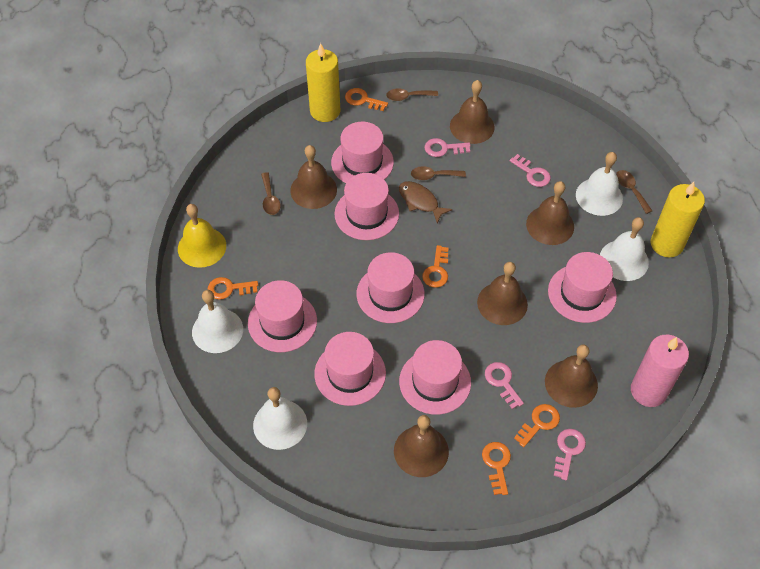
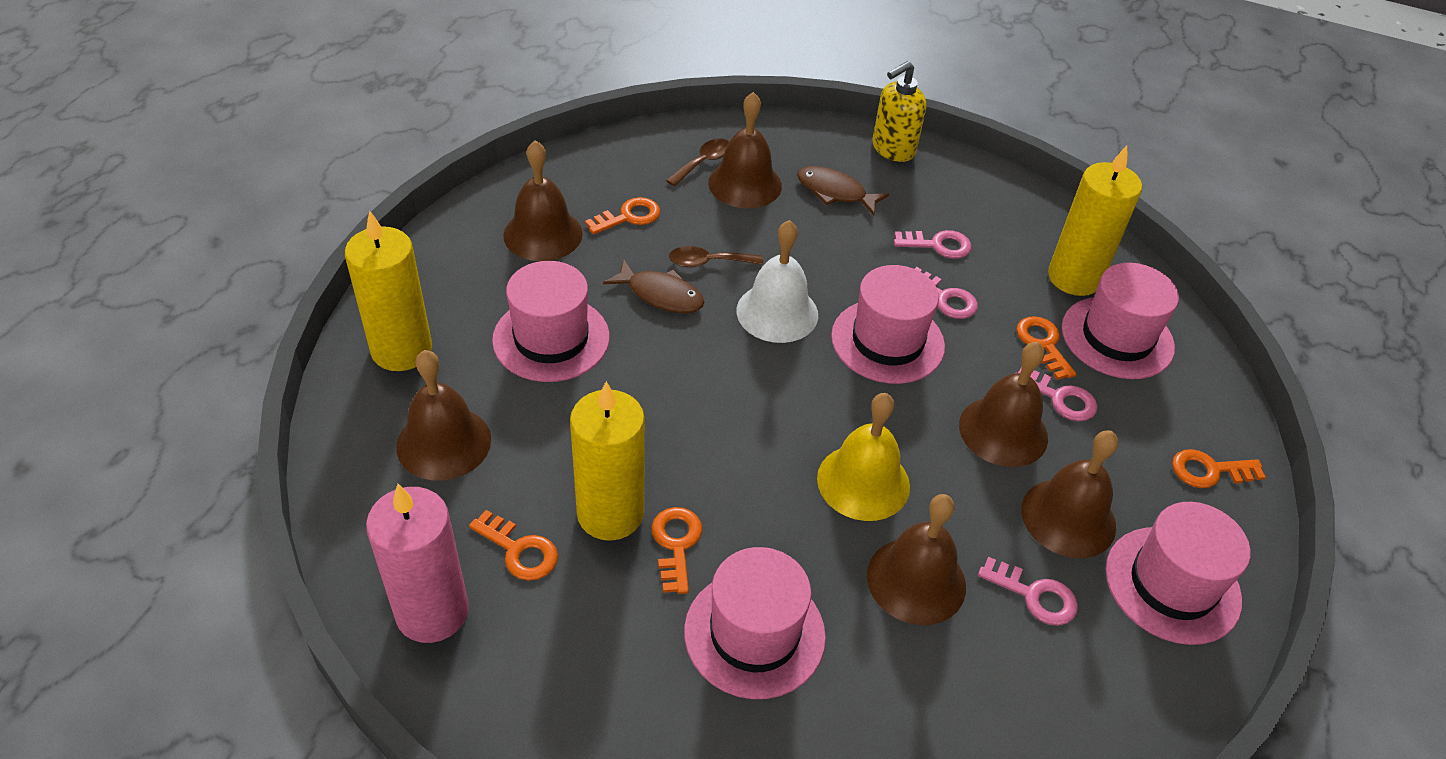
brown fish: [399,181,453,223] = 1 -> [603,260,704,313] [797,166,889,216] = 2
brown spoon: [261,172,281,215] [386,88,438,101] [411,166,466,180] [616,170,652,214] = 4 -> [666,139,729,186] [669,246,763,268] = 2
pink hat: [248,280,317,352] [314,332,386,406] [331,122,394,183] [334,173,399,240] [357,252,425,323] [399,340,471,415] [548,252,617,323] = 7 -> [492,261,610,382] [684,547,826,699] [831,265,945,384] [1062,263,1179,379] [1105,502,1251,645] = 5
white bell: [192,290,243,353] [253,387,307,450] [576,152,623,216] [600,217,649,281] = 4 -> [736,220,818,343] = 1
yellow candle: [306,43,340,122] [651,182,705,257] = 2 -> [345,211,432,371] [570,381,645,541] [1048,146,1142,296] = 3
yellow soap dispenser: none = 0 -> [872,61,926,162] = 1

